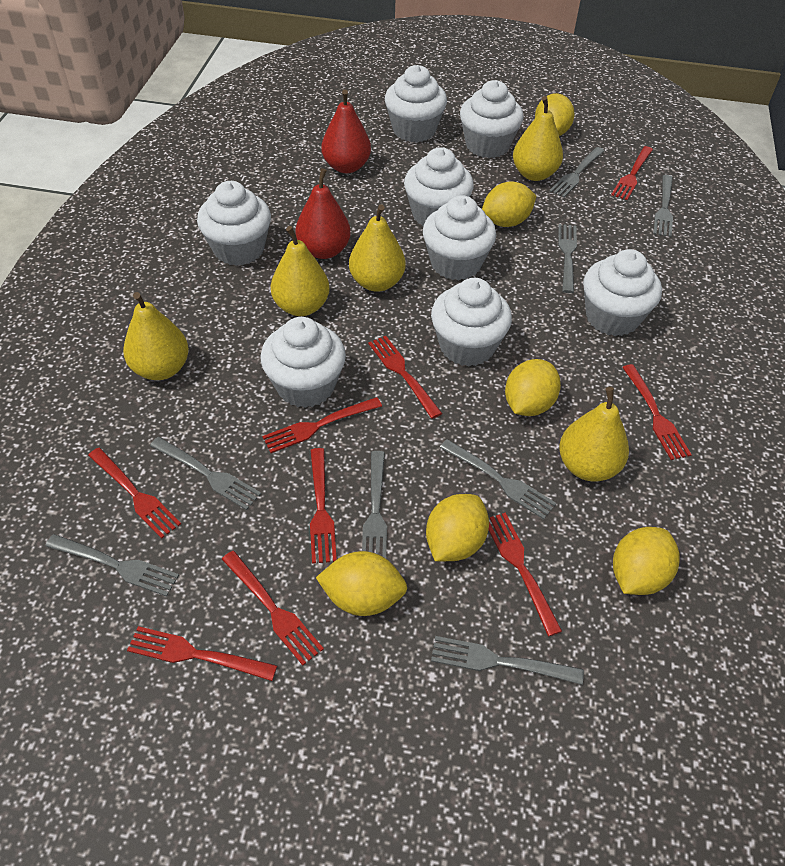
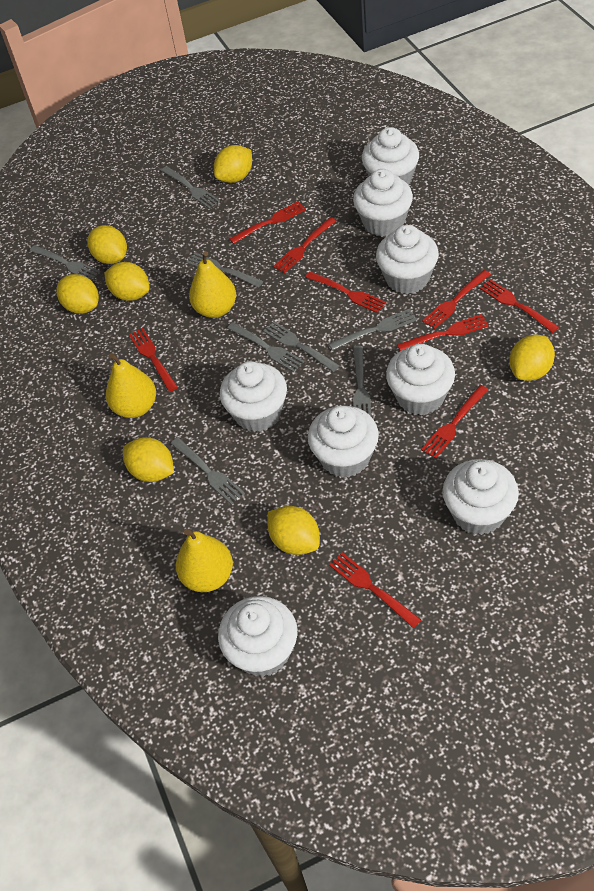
red pear: [295,168,351,259] [322,90,371,173] = 2 -> none = 0
yellow lemon: [316,551,407,616] [426,494,489,562] [482,182,536,227] [505,359,561,416] [535,93,575,136] [613,527,680,595] = 6 -> [56,274,99,314] [87,225,127,264] [104,262,150,301] [123,437,174,482] [214,145,252,183] [268,506,320,555] [510,334,555,381] = 7
yellow pear: [123,292,189,380] [271,226,330,316] [349,204,405,292] [513,96,563,181] [559,387,629,482] = 5 -> [106,353,156,418] [176,529,233,592] [189,251,236,318] = 3

